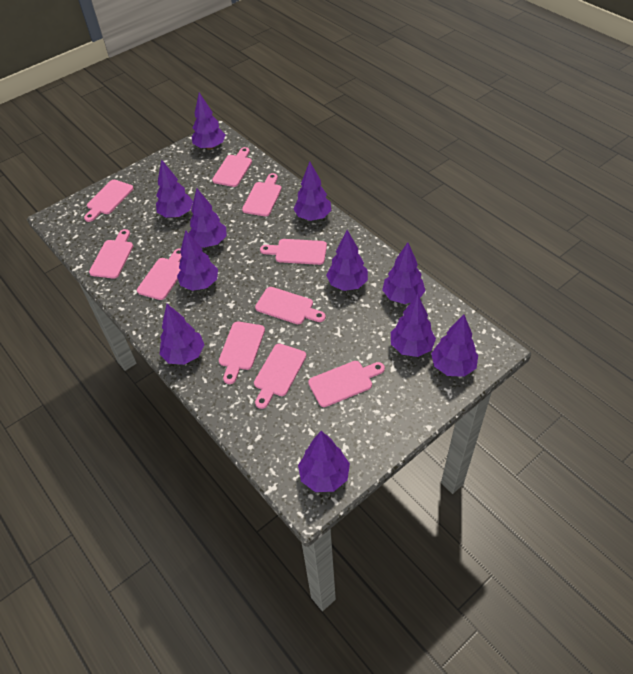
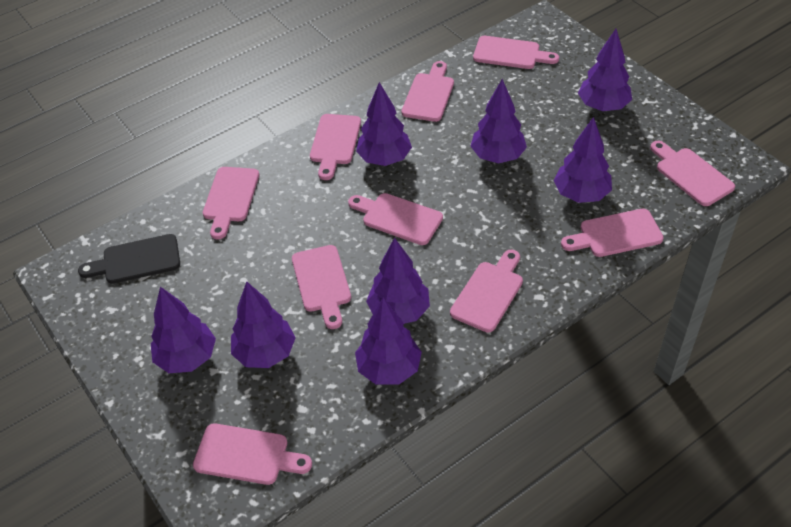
black cutting board: none = 0 -> [78,234,180,284] = 1
purple tree: [156,159,193,218] [160,304,204,365] [177,230,218,291] [189,188,226,248] [192,93,226,150] [293,162,331,221] [298,431,350,492] [326,230,368,291] [382,242,426,304] [391,294,436,357] [431,314,478,377] = 11 -> [151,287,216,373] [231,282,296,368] [355,298,422,385] [356,82,412,166] [366,237,430,324] [471,79,527,164] [554,117,612,203] [578,29,632,111] = 8

